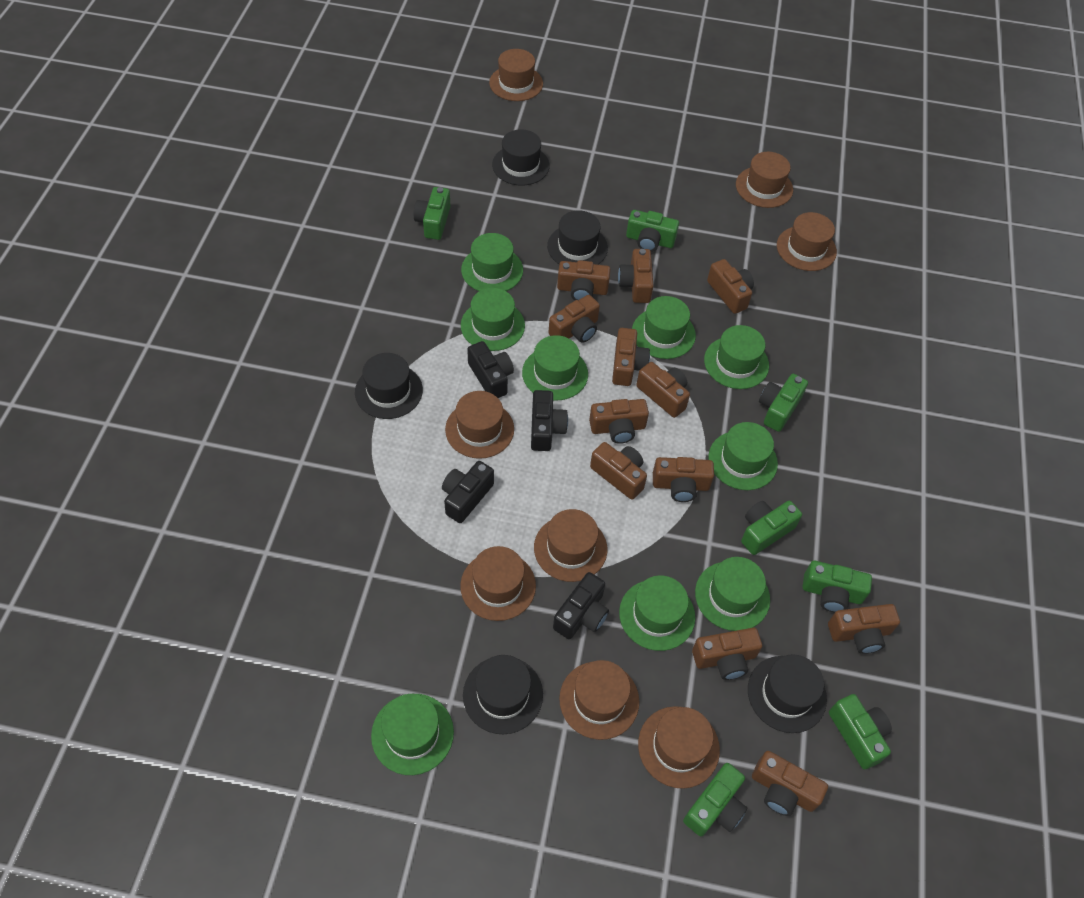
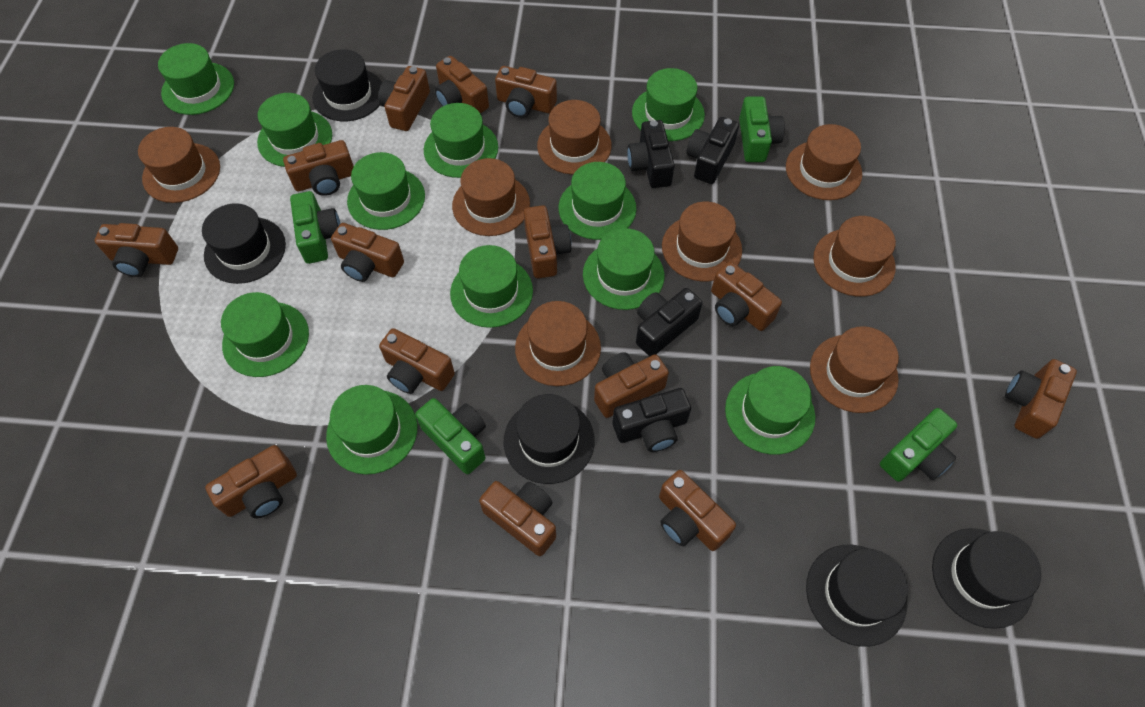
brown camera: [548,295,600,343] [557,260,611,300] [589,399,649,444] [590,442,647,500] [612,328,650,386] [618,249,654,303] [636,362,690,418] [653,457,714,502] [692,628,762,680] [707,259,754,314] [752,751,828,816] [828,604,900,654] = 12 -> [95,223,178,277] [205,445,297,518] [283,140,354,196] [331,223,404,282] [378,66,430,131] [379,328,455,394] [435,56,489,113] [479,481,556,556] [495,66,557,118] [524,205,571,278] [594,352,669,418] [659,470,736,551] [711,261,782,331] [1005,359,1077,439] = 14
green camera: [414,187,451,240] [626,210,679,252] [683,763,747,836] [741,501,802,555] [759,374,808,432] [803,561,872,612] [829,694,892,769] = 7 -> [290,191,341,264] [415,398,486,474] [739,97,785,162] [880,408,957,482] = 4
green hat: [371,694,454,775] [461,233,523,291] [461,288,525,351] [522,335,588,400] [619,575,695,651] [632,296,696,359] [695,557,770,631] [704,325,769,389] [708,422,778,490] = 9 -> [158,43,234,115] [221,292,309,377] [257,93,332,167] [326,385,417,475] [347,152,425,230] [424,103,498,178] [450,245,533,328] [559,162,636,240] [583,228,664,310] [632,68,705,141] [725,366,815,455] = 11

